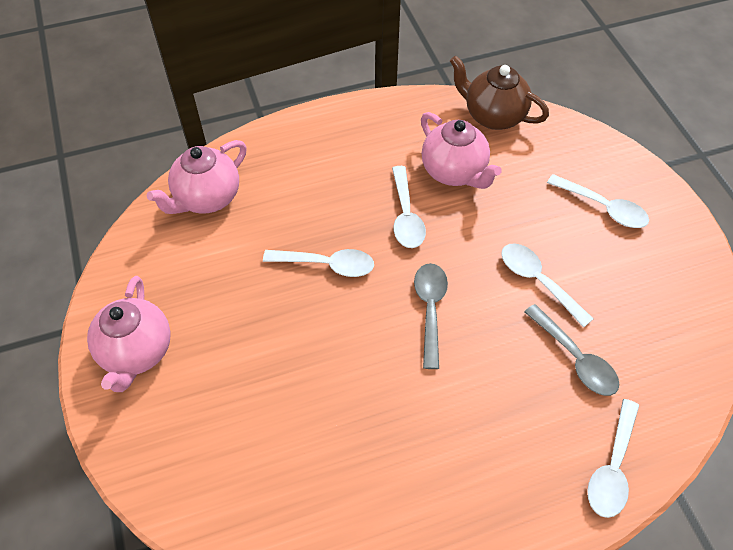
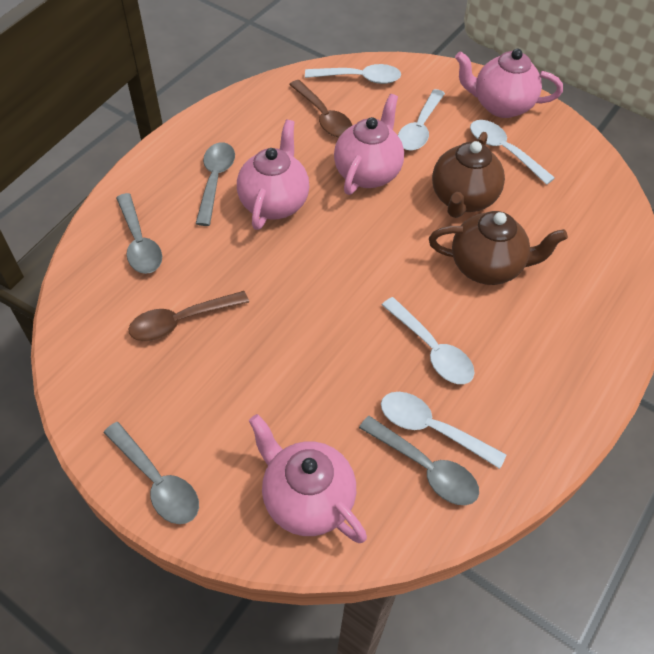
brown spoon: none = 0 -> [129,291,249,341] [289,80,352,137] = 2
brown teapot: [450,56,549,130] = 1 -> [429,211,568,285] [432,132,505,218] = 2
grey spoon: [414,263,448,369] [524,304,619,396] = 2 -> [103,422,199,524] [116,193,162,274] [195,142,235,226] [359,416,479,505] = 4
pink teapot: [87,276,171,392] [147,140,247,214] [421,112,502,189] = 3 -> [237,120,309,230] [249,414,367,543] [334,94,404,195] [455,49,563,118] = 4

